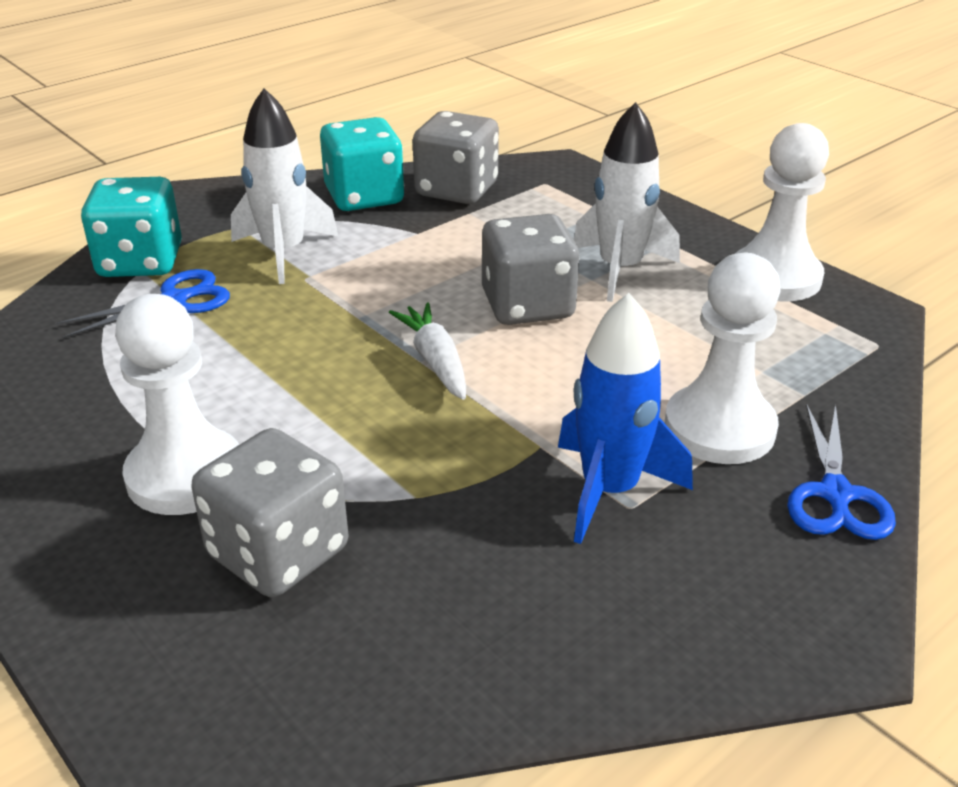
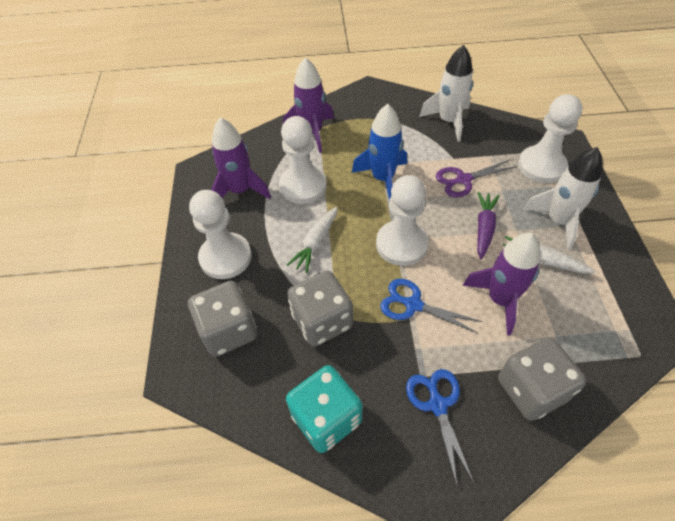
purple carrot: none = 0 -> [477,192,500,259] = 1
purple rocket: none = 0 -> [211,117,271,199] [283,57,334,153] [463,233,541,335] = 3
purple scissors: none = 0 -> [436,160,517,197] = 1
turquoise dice: [81,177,182,277] [320,117,404,211] = 2 -> [286,365,363,453] = 1
white carrot: [389,303,466,400] = 1 -> [287,207,337,273] [503,236,595,273] = 2
white pawn: [115,294,239,515] [665,253,781,464] [735,123,829,301] = 3 -> [189,190,252,279] [279,116,327,204] [376,175,429,266] [518,94,582,183] = 4

